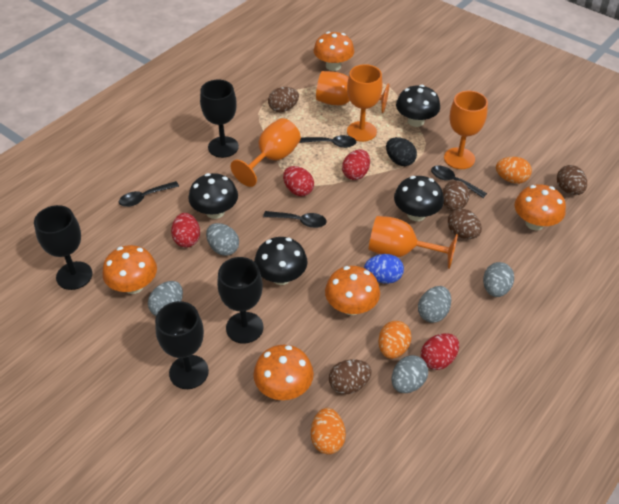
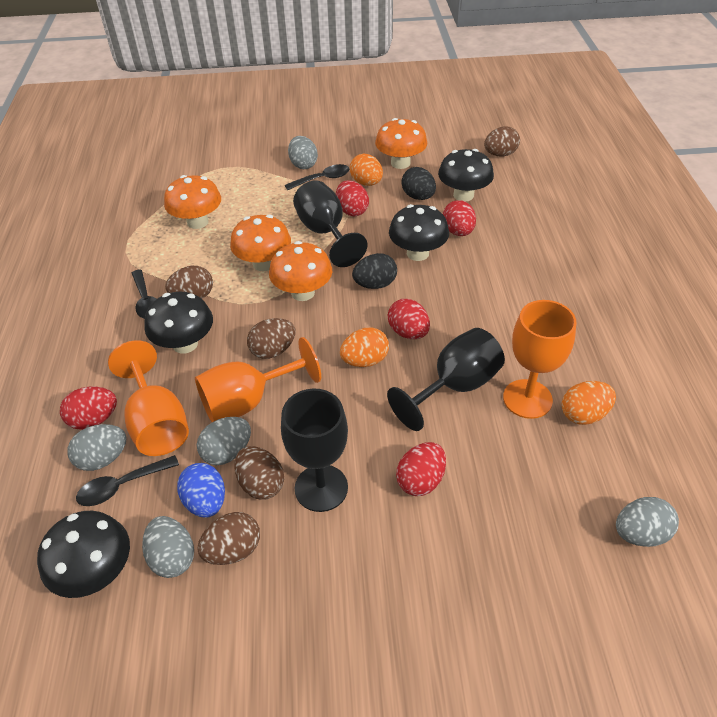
black egg: [386,137,417,166] = 1 -> [352,253,397,289] [401,167,436,200] = 2
black goblet: [34,205,92,290] [155,301,209,389] [200,80,239,158] [217,257,264,344] = 4 -> [281,389,348,512] [293,180,367,267] [387,328,505,431] = 3
black spoon: [119,181,179,207] [263,211,327,228] [299,135,356,148] [431,166,487,198] = 4 -> [76,455,179,506] [132,270,156,319] [285,164,350,190] = 3
orange goblet: [231,118,301,187] [316,71,389,113] [347,64,383,142] [369,216,458,269] [444,91,488,169] = 5 -> [108,340,189,456] [195,337,321,422] [503,300,577,419] = 3
orange mushroom: [102,245,157,294] [254,345,314,400] [313,32,354,71] [325,266,380,315] [515,184,566,230] = 5 -> [164,175,221,229] [230,215,291,271] [269,241,332,301] [375,118,427,169] = 4
red egg: [171,213,200,248] [283,166,314,196] [342,149,370,180] [421,333,459,370] = 4 -> [60,387,117,430] [336,180,369,216] [388,299,430,339] [396,442,446,496] [443,200,476,236] = 5

